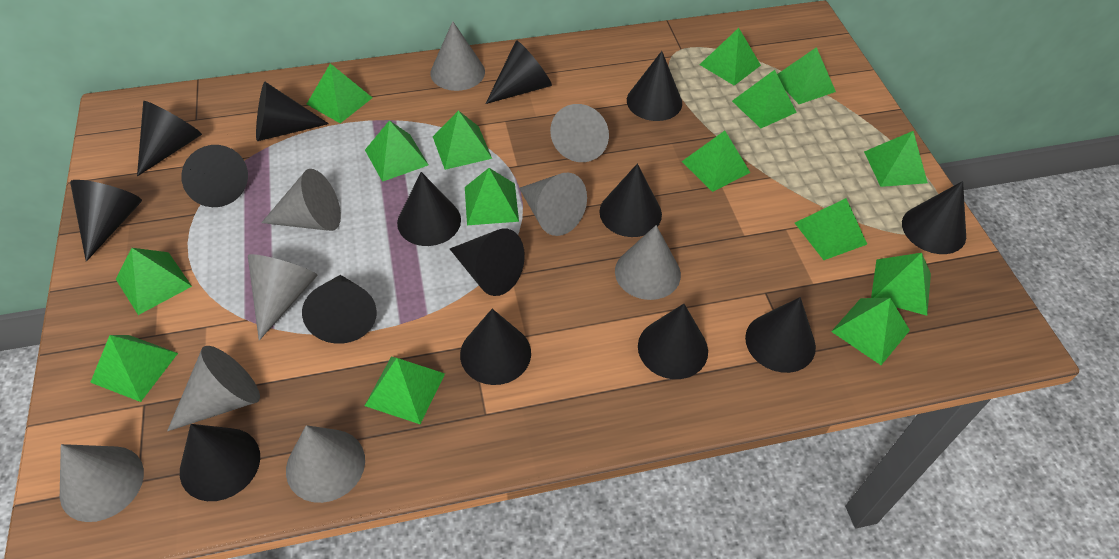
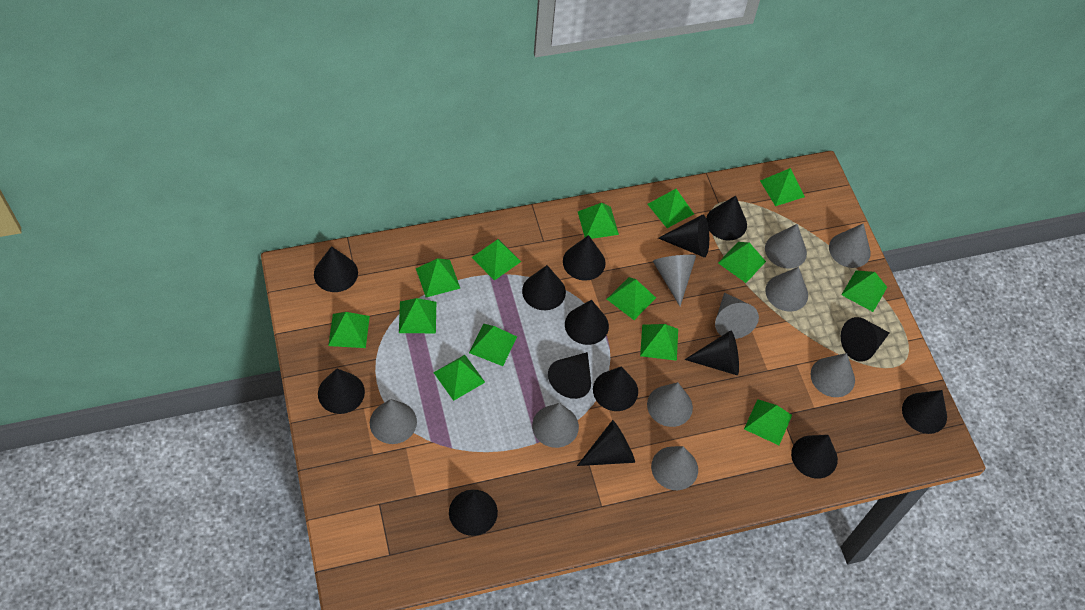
green pyramid: [90,335,178,402] [116,248,192,315] [307,63,372,123] [365,120,428,182] [365,357,445,424] [433,110,492,170] [465,168,519,225] [682,131,751,192] [699,28,761,86] [732,70,797,128] [777,47,836,104] [795,198,867,260] [831,298,910,365] [864,131,928,187] [871,253,931,316] = 15 -> [328,312,370,348] [399,298,436,333] [416,258,460,297] [433,355,485,401] [469,324,517,366] [471,239,521,281] [578,203,619,239] [607,277,656,320] [640,324,678,361] [647,189,694,228] [718,242,766,283] [744,399,792,445] [760,168,805,206] [841,270,887,312] = 14
grey cone: [60,444,144,522] [167,346,260,431] [248,254,318,341] [261,169,341,231] [286,425,365,503] [430,21,485,91] [519,172,587,236] [550,104,609,162] [615,225,681,300] = 9 -> [370,399,417,444] [532,403,579,448] [647,382,693,427] [651,446,698,490] [653,255,696,306] [715,292,759,339] [765,224,807,269] [765,267,808,312] [811,353,855,397] [829,223,871,268] = 10

